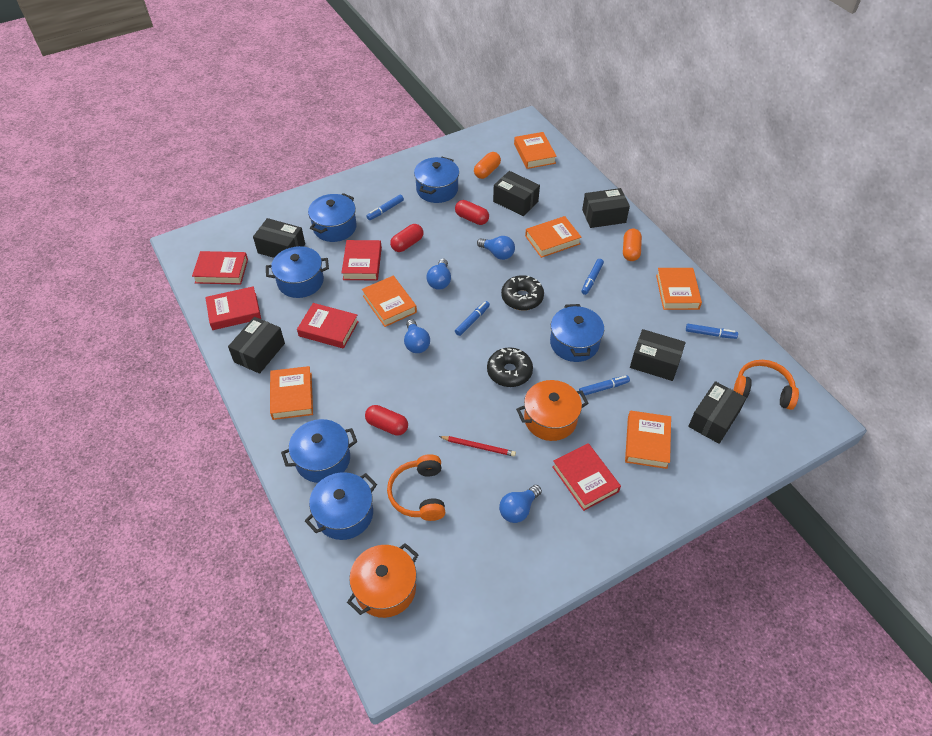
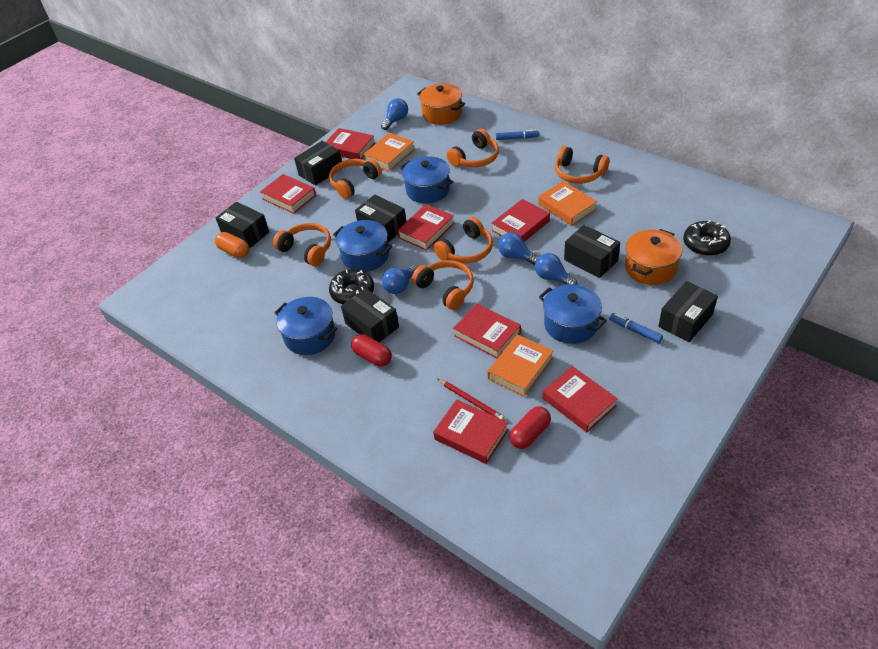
blue marker: [366,195,404,220] [455,301,490,336] [579,375,630,395] [582,259,604,295] [686,324,738,339] = 5 -> [496,130,539,140] [609,313,663,343] = 2
blue pot: [266,246,329,298] [281,419,357,483] [305,472,377,540] [308,193,357,242] [414,157,459,203] [550,304,604,362] = 6 -> [274,297,337,355] [333,220,393,272] [400,156,453,204] [539,284,607,344] = 4
orange book: [270,366,313,420] [362,276,417,327] [514,132,557,169] [525,216,582,258] [625,410,671,469] [656,268,702,310] = 6 -> [363,133,415,172] [487,334,553,397] [538,181,597,226] = 3
orange capsule: [474,152,501,179] [623,229,642,261] = 2 -> [215,232,249,258] = 1
orange headphones: [387,454,445,521] [734,360,799,410] = 2 -> [273,223,331,266] [329,159,382,199] [412,260,474,310] [434,217,493,263] [447,129,499,167] [555,146,609,184] = 6
red book: [192,251,248,285] [205,286,261,330] [297,303,359,349] [342,240,382,280] [552,443,621,511] = 5 -> [260,174,316,214] [326,128,375,159] [397,204,455,251] [433,399,508,464] [453,304,521,358] [491,199,550,242] [542,366,618,432] = 7
red capsule: [365,405,408,436] [390,224,423,252] [455,200,489,225] = 3 -> [351,334,392,367] [509,406,551,449] = 2

